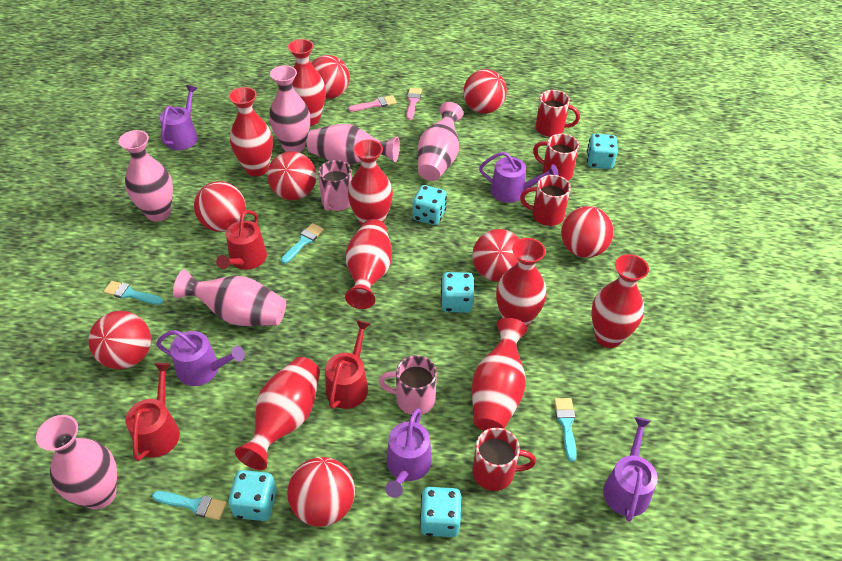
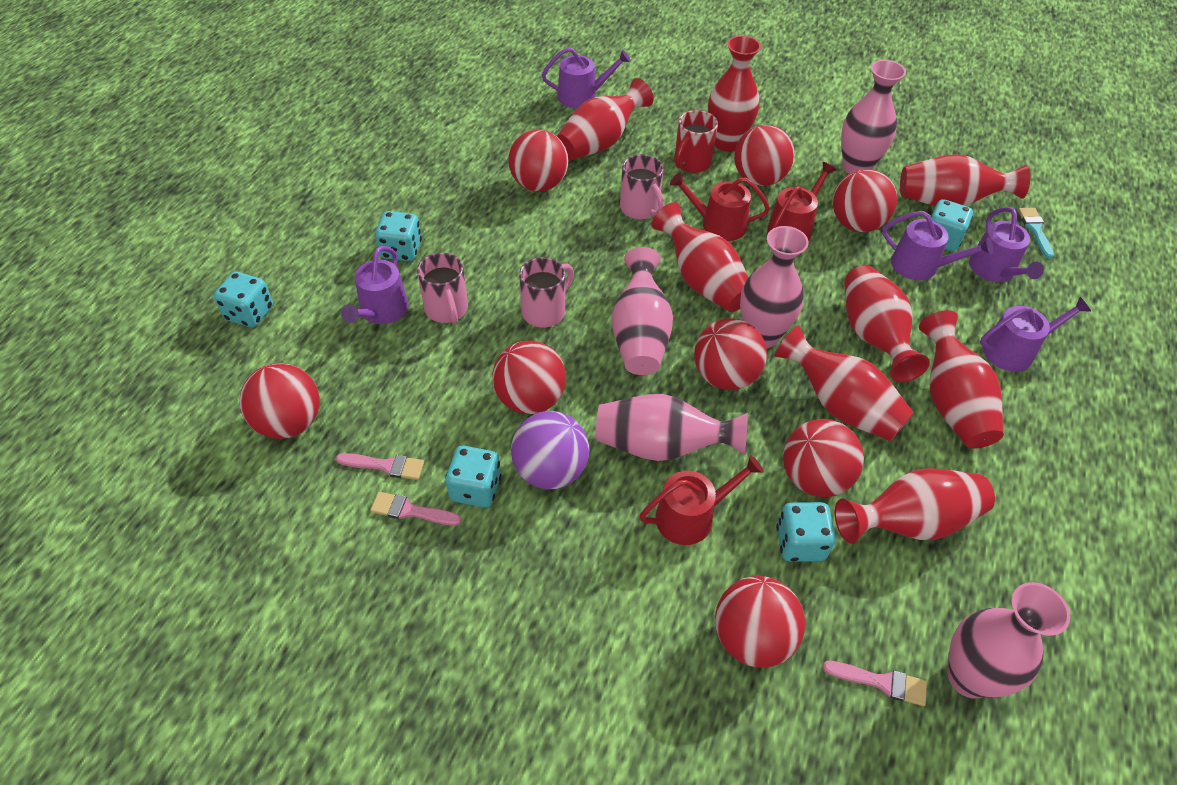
pink brush: [348,95,397,112] [407,88,422,120] = 2 -> [336,453,424,480] [370,492,461,526] [823,661,927,706] = 3
pink mug: [318,160,352,211] [379,355,437,415] = 2 -> [417,253,468,324] [519,257,574,327] [620,154,664,219] = 3
pink vase: [36,415,117,510] [119,130,173,222] [173,269,286,326] [269,65,310,152] [307,124,400,165] [418,102,463,181] = 6 -> [596,394,748,461] [612,247,673,375] [740,226,809,348] [841,60,906,174] [947,582,1070,698] = 5
purple ball: none = 0 -> [511,411,589,489] = 1
red mug: [472,428,536,491] [520,175,571,226] [533,134,579,181] [535,90,580,137] = 4 -> [674,110,718,173] = 1
turquoise brush: [103,281,163,305] [152,491,227,520] [281,223,324,264] [554,398,577,462] = 4 -> [1018,208,1054,259] = 1

